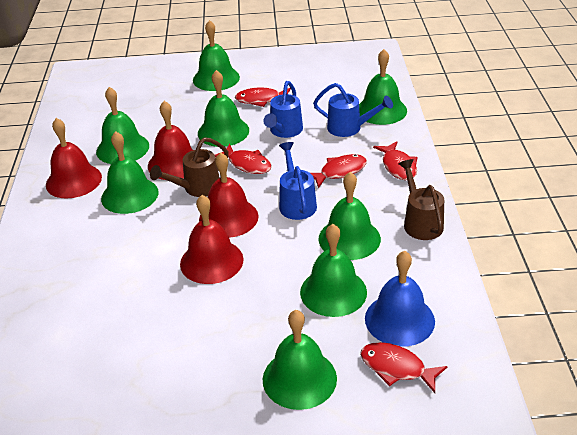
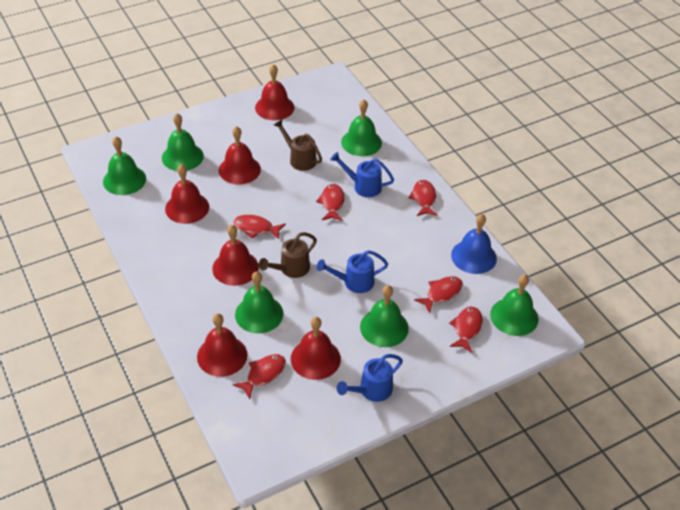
green bell: [96,87,149,164] [101,131,158,214] [193,20,240,91] [198,70,249,147] [263,310,337,410] [300,224,367,317] [318,172,381,260] [359,49,407,125] = 8 -> [103,136,146,195] [162,113,204,171] [235,271,283,333] [341,99,382,156] [360,285,409,347] [490,274,538,336] = 6
red bell: [46,118,102,198] [148,101,193,180] [180,195,244,284] [199,152,259,238] = 4 -> [165,164,209,224] [197,314,247,377] [212,225,259,286] [219,126,261,184] [255,64,294,120] [291,317,341,380] = 6
red fish: [215,144,272,174] [235,87,291,107] [311,154,367,188] [360,342,447,393] [373,141,417,180] = 5 -> [233,215,286,239] [233,354,286,399] [316,184,345,221] [408,180,438,216] [414,276,463,313] [449,306,483,353] = 6

